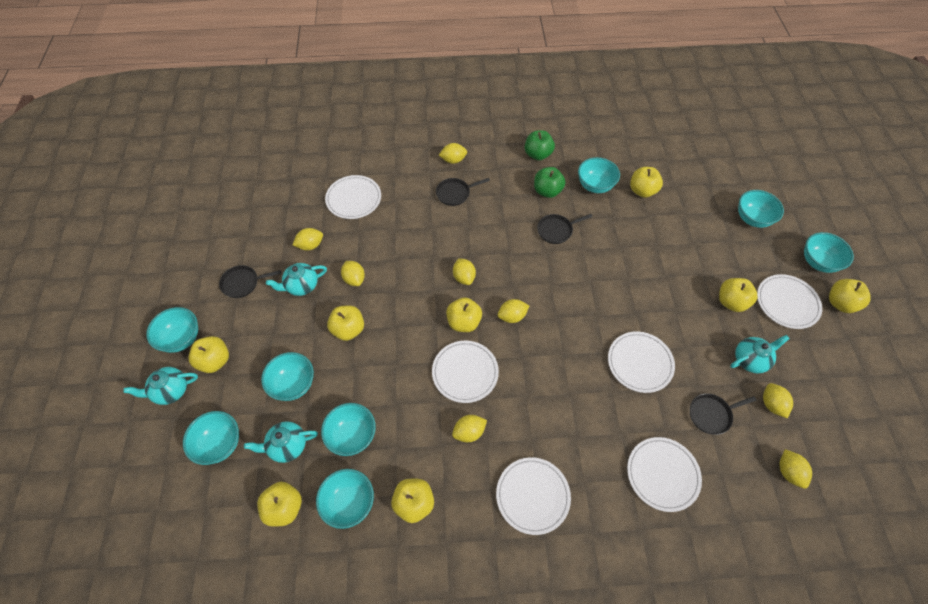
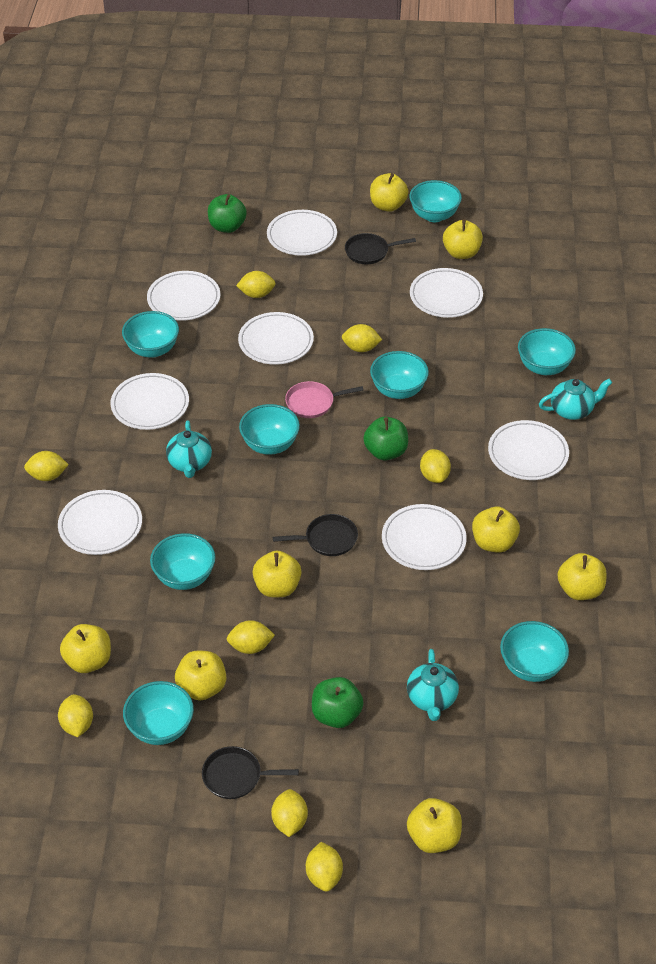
black pan: [219,265,282,298] [436,178,490,206] [537,214,593,244] [690,393,757,435] = 4 -> [202,746,299,799] [273,514,358,556] [345,233,416,264] = 3
green apple: [525,130,555,160] [534,167,565,198] = 2 -> [208,194,247,233] [312,677,364,728] [363,417,408,460] = 3
pink pan: none = 0 -> [285,381,364,418] = 1
turquoise teapot: [123,367,198,405] [244,421,318,463] [266,263,327,296] [730,335,790,374] = 4 -> [166,420,212,478] [407,649,459,721] [539,379,612,420] = 3
white plate: [325,175,381,219] [432,341,499,403] [496,457,571,535] [608,332,675,393] [627,437,702,512] [757,274,822,329] = 6 -> [58,490,142,555] [111,373,189,430] [147,271,220,321] [238,312,314,365] [267,210,337,256] [382,504,467,570] [410,268,483,318] [488,420,569,480] = 8

